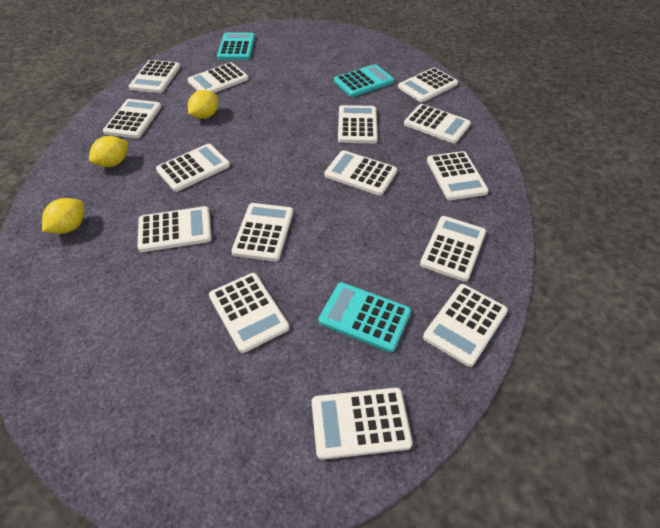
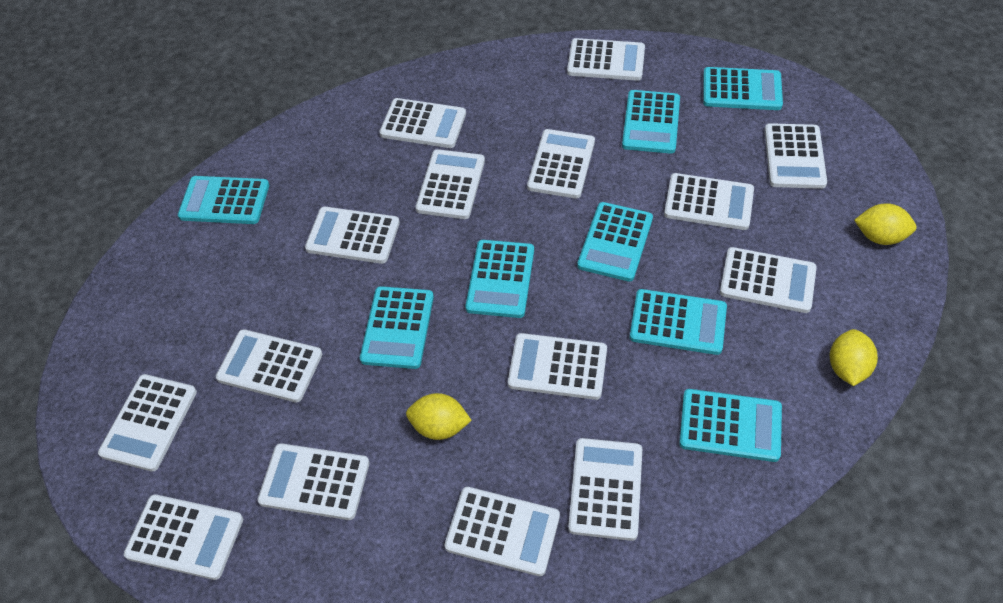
turquoise calculator: [217,32,255,60] [318,282,411,352] [334,64,394,97] = 3 -> [178,176,269,224] [360,286,434,369] [465,240,534,318] [577,202,653,282] [622,90,680,154] [630,289,727,355] [679,389,782,462] [703,67,783,110] = 8

